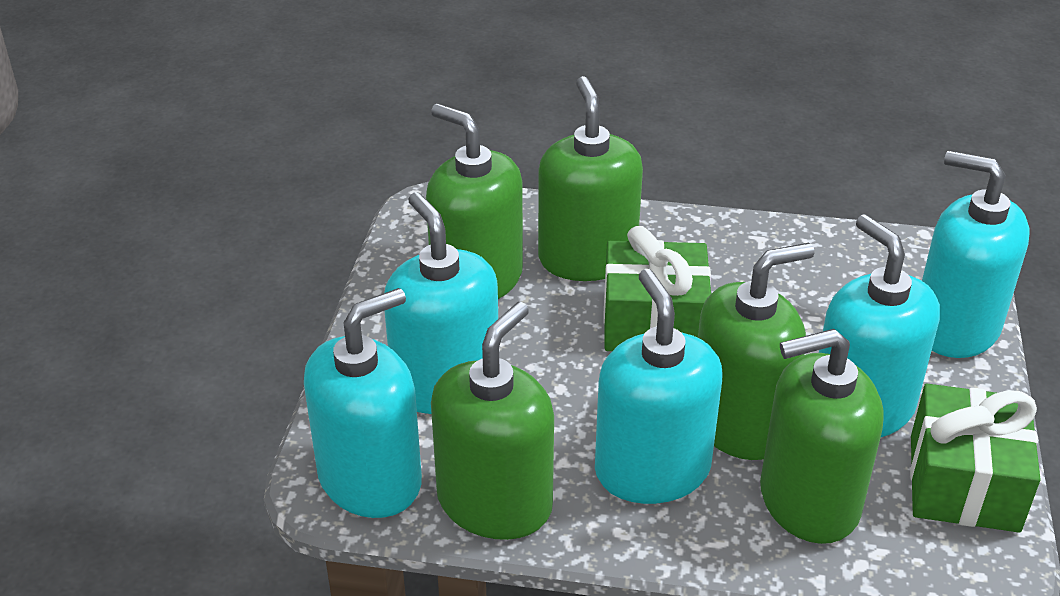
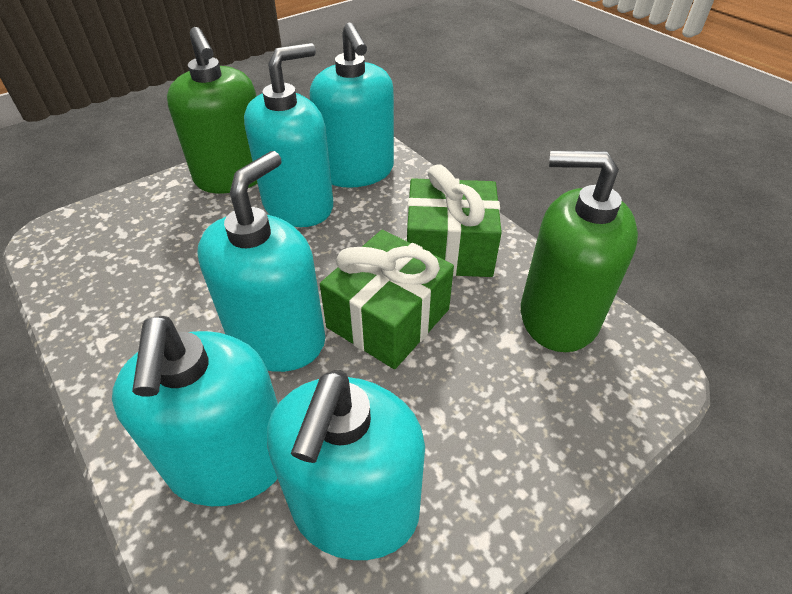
green soap dispenser: [426,104,523,299] [431,302,554,540] [538,76,643,281] [698,243,815,460] [760,329,884,544] = 5 -> [167,27,257,193] [521,150,638,352] = 2

